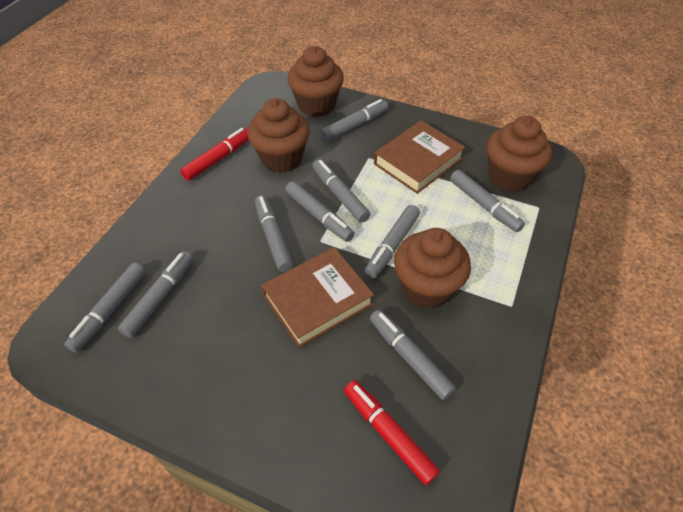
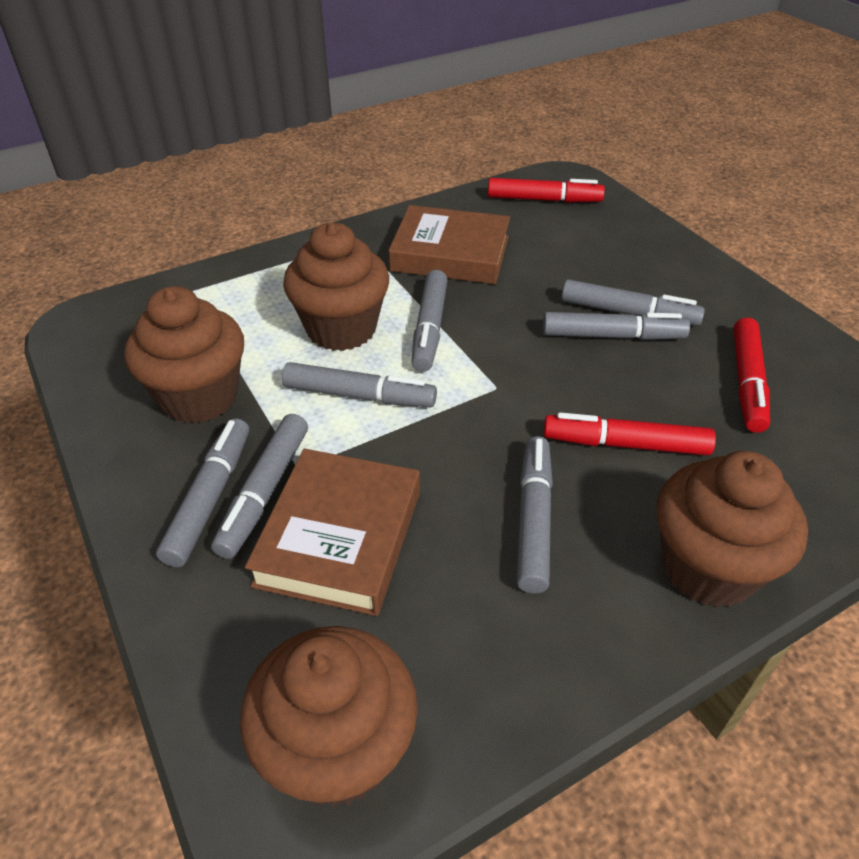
grey marker: [64,262,146,353] [118,251,193,338] [255,195,293,272] [285,181,354,242] [312,159,370,223] [320,99,388,141] [364,205,420,278] [370,310,456,400] [450,170,525,232] = 9 -> [156,418,249,567] [211,414,308,559] [282,362,437,407] [412,270,448,372] [517,436,553,593] [543,312,690,340] [561,279,705,326] = 7
red marker: [180,128,249,181] [344,380,440,485] = 2 -> [488,178,605,203] [544,412,716,455] [733,318,770,433] = 3

